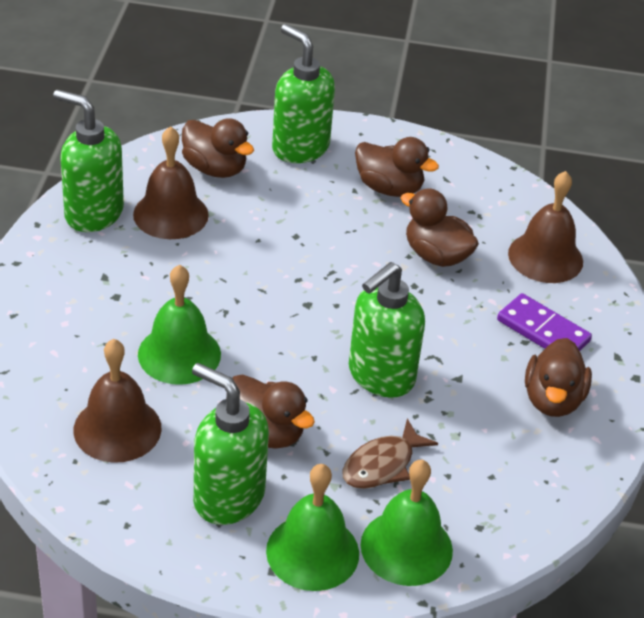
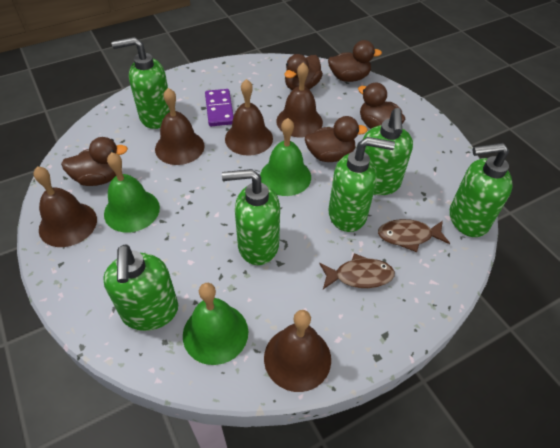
brown bell: [74,339,162,463] [133,126,209,239] [508,171,583,283] = 3 -> [33,166,97,247] [155,88,205,165] [225,79,273,156] [264,310,331,392] [276,62,323,137] = 5
brown fish: [342,419,438,489] = 1 -> [319,253,395,289] [378,219,450,252] = 2
green soap dispenser: [53,89,124,232] [192,363,269,525] [272,24,335,163] [349,262,425,398] = 4 -> [103,244,178,331] [111,37,170,129] [222,169,280,265] [328,137,395,232] [363,108,413,195] [450,143,513,237] = 6

